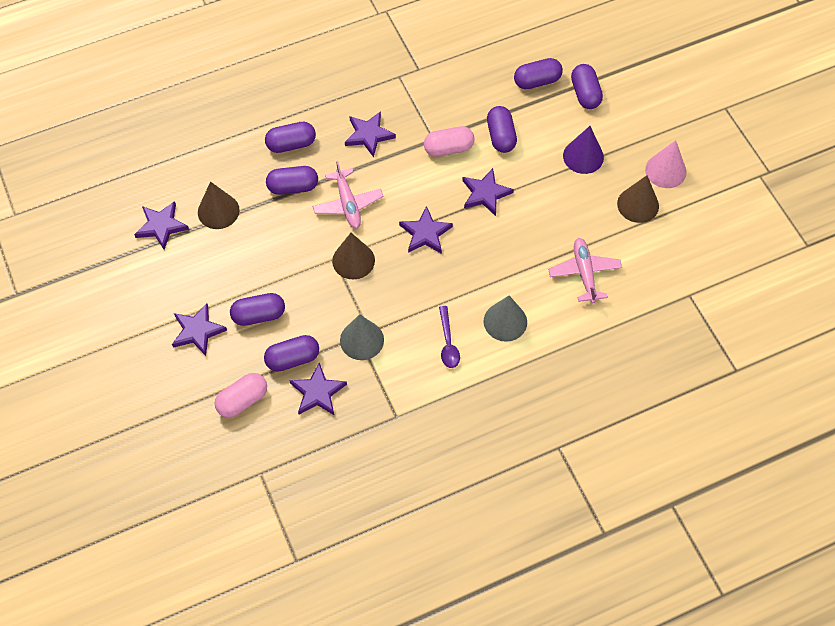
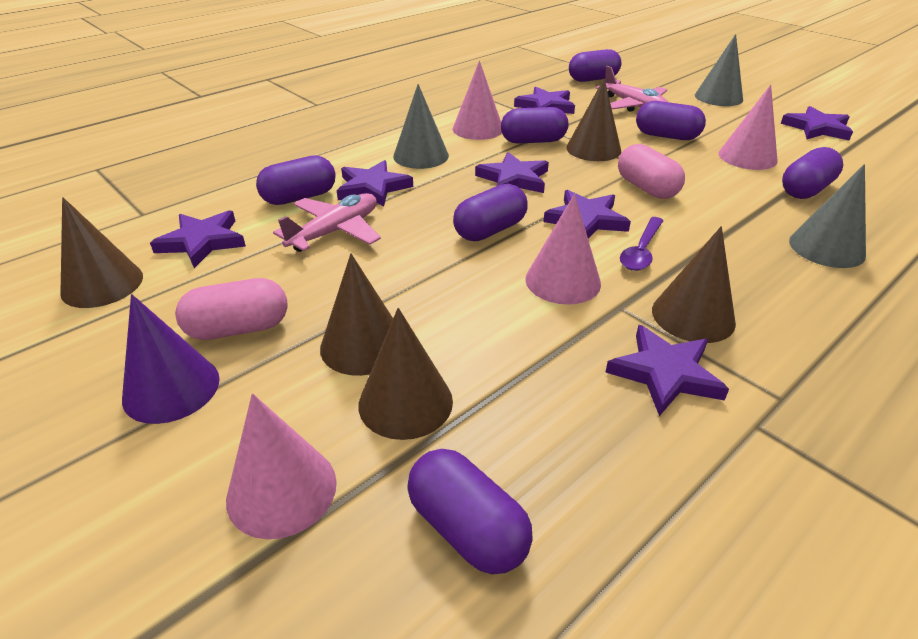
brown cone: [198,182,240,229] [332,233,375,280] [617,175,659,223] = 3 -> [60,197,143,308] [320,254,393,376] [359,308,453,440] [566,78,621,161] [652,226,736,343] = 5
grey cone: [340,314,384,360] [484,295,527,342] = 2 -> [393,84,449,169] [695,34,743,106] [789,164,866,268] = 3
pink cone: [645,140,686,188] = 1 -> [226,393,337,539] [452,61,502,140] [525,194,601,305] [719,85,778,170] = 4
purple star: [134,201,189,250] [172,303,227,356] [289,363,347,415] [345,111,396,157] [399,206,453,254] [462,168,514,216] = 6 -> [150,210,246,268] [337,160,413,207] [475,152,549,193] [514,87,575,114] [544,190,631,238] [605,325,729,416] [781,106,853,140] = 7

